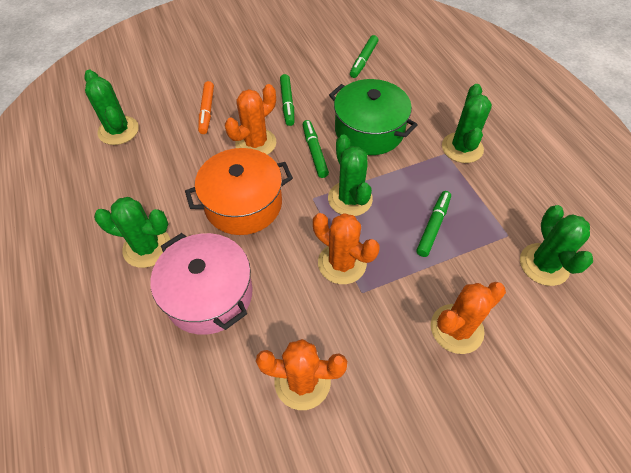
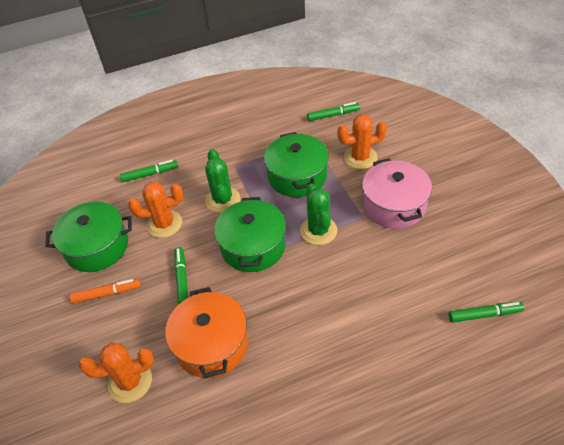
green cactus: [84,70,139,145] [94,197,171,268] [328,134,373,216] [442,84,492,163] [520,205,593,286] = 5 -> [205,149,240,213] [300,184,338,245] = 2
green pot: [329,79,417,155] = 1 -> [45,201,132,272] [214,197,286,272] [264,132,329,197] = 3
orange cactus: [225,84,276,155] [256,339,347,410] [313,213,380,284] [431,282,506,354] = 4 -> [79,342,154,403] [128,182,183,238] [337,115,387,169] = 3

